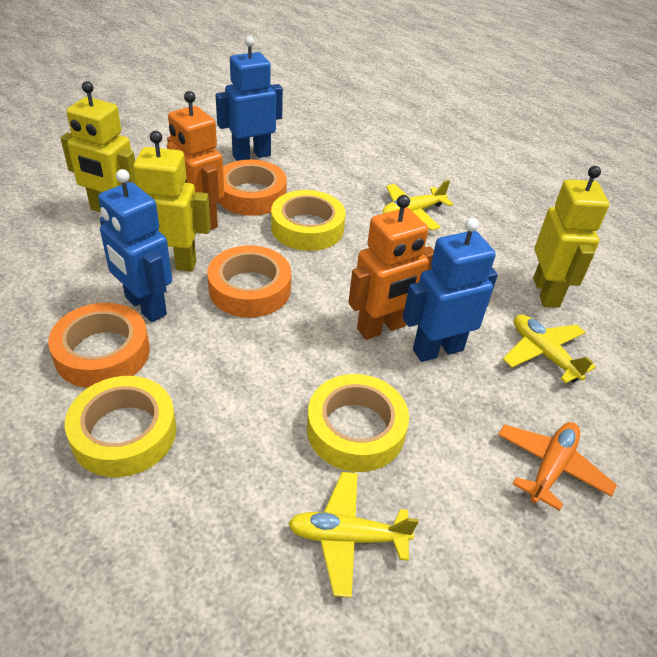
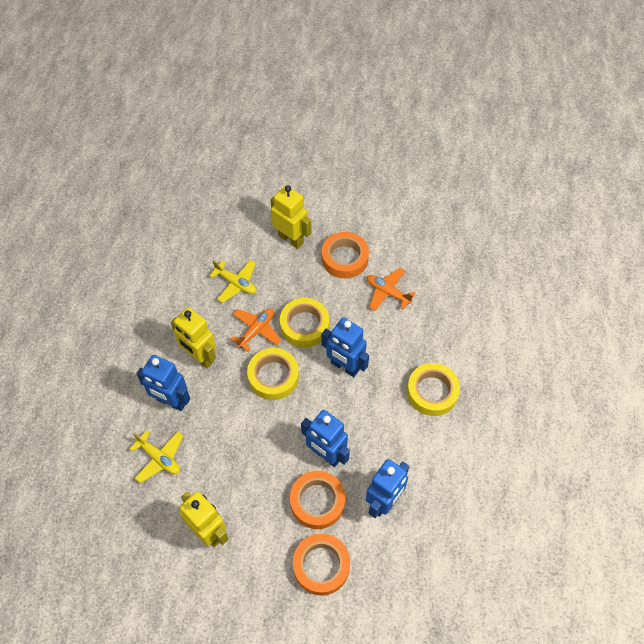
blue robot: [98,169,172,322] [216,36,283,161] [403,218,498,362] = 3 -> [136,355,190,411] [301,410,350,467] [322,317,369,377] [366,459,409,518] = 4
orange plane: [498,422,617,511] = 1 -> [231,309,282,352] [367,268,416,311] = 2
orange robot: [167,91,224,230] [348,195,434,340] = 2 -> none = 0
yellow plane: [288,472,419,598] [382,180,453,230] [503,315,596,383] = 3 -> [129,430,183,483] [209,260,257,303] = 2

